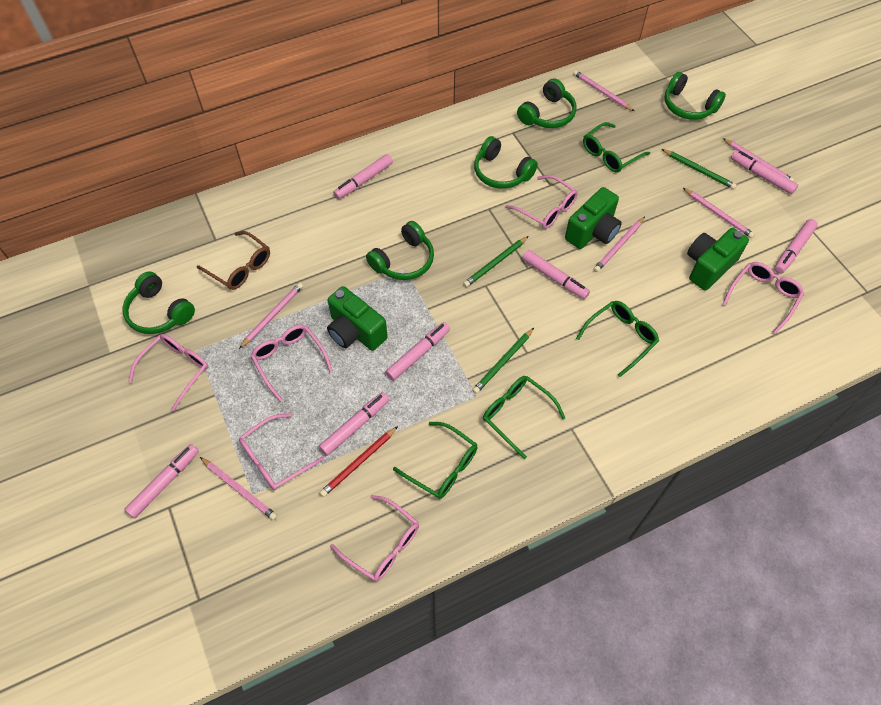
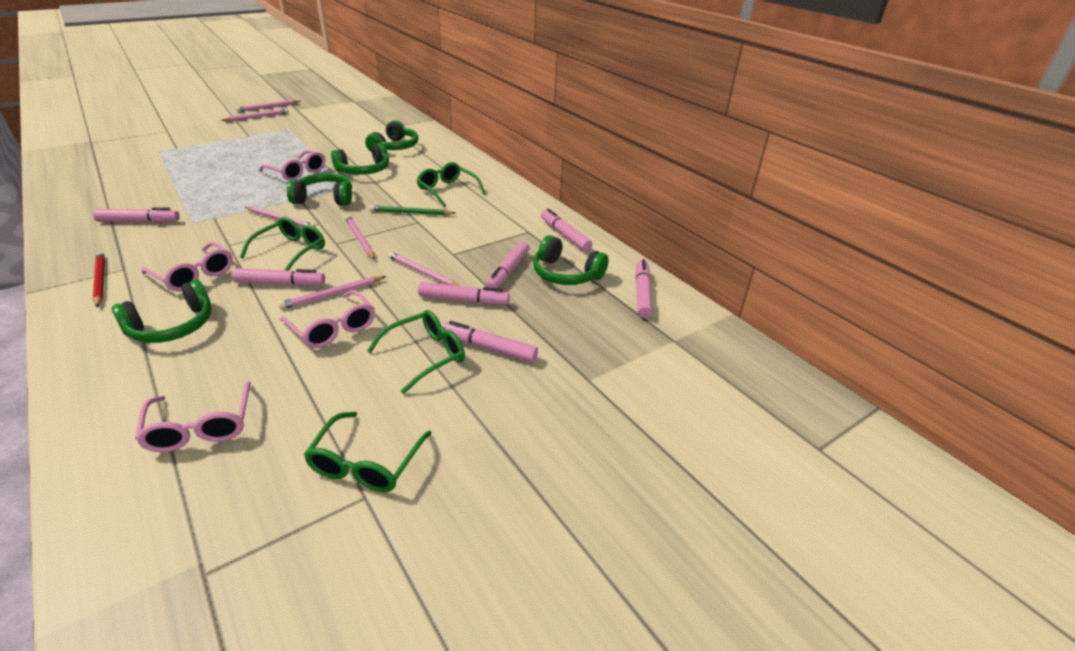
brown glasses: [197,231,270,290] = 1 -> none = 0
green camera: [327,286,388,351] [565,187,622,249] [687,228,749,290] = 3 -> none = 0
green pencil: [463,236,529,287] [472,328,534,394] [662,149,737,189] = 3 -> [370,205,455,215] = 1
pink glasses: [128,334,208,411] [239,414,325,490] [251,325,333,401] [330,495,419,582] [506,175,578,229] [723,262,804,334] = 6 -> [135,381,251,452] [142,242,233,291] [259,150,325,181] [280,290,375,348] = 4

